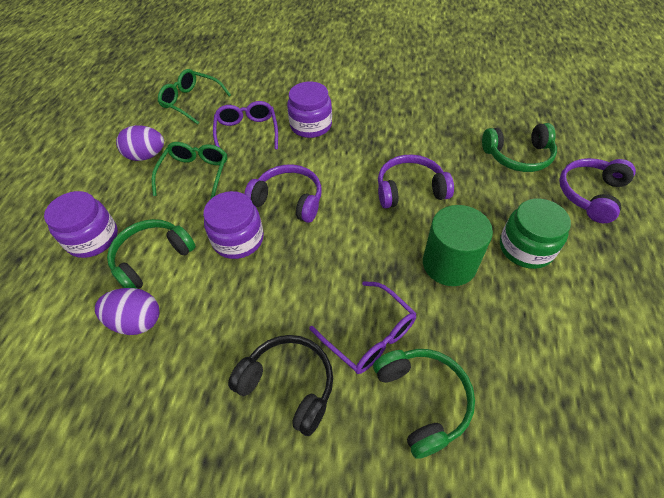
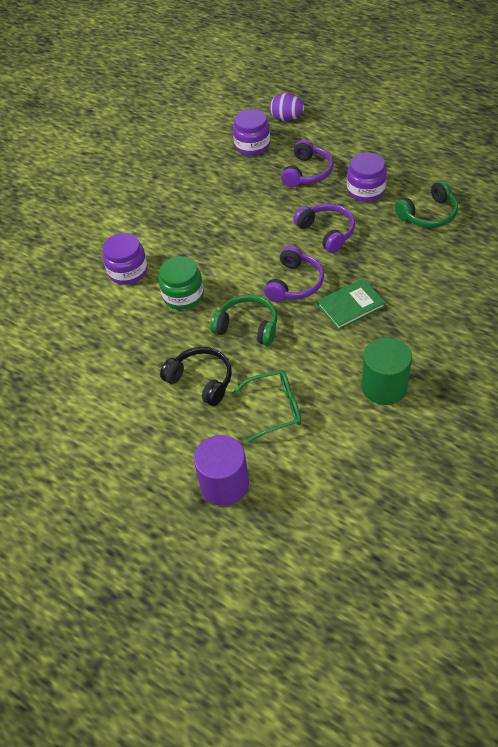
green book: none = 0 -> [317,278,386,330] = 1
green glasses: [152,142,227,199] [158,69,231,125] = 2 -> [232,370,301,442] = 1
green headphones: [107,219,196,289] [373,349,475,459] [482,123,557,172] = 3 -> [210,295,277,345] [395,181,458,228] = 2
purple cylinder: none = 0 -> [194,435,249,506] = 1
purple egg: [95,288,159,335] [116,125,164,161] = 2 -> [270,93,305,121] = 1
purple glasses: [213,101,278,150] [309,281,417,374] = 2 -> none = 0

